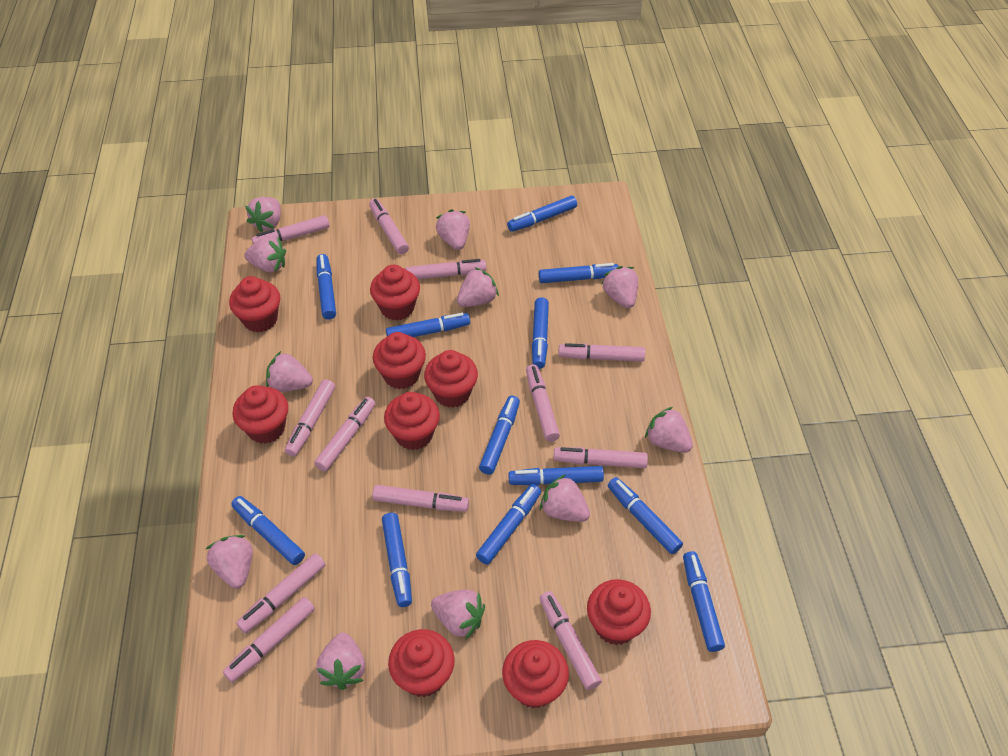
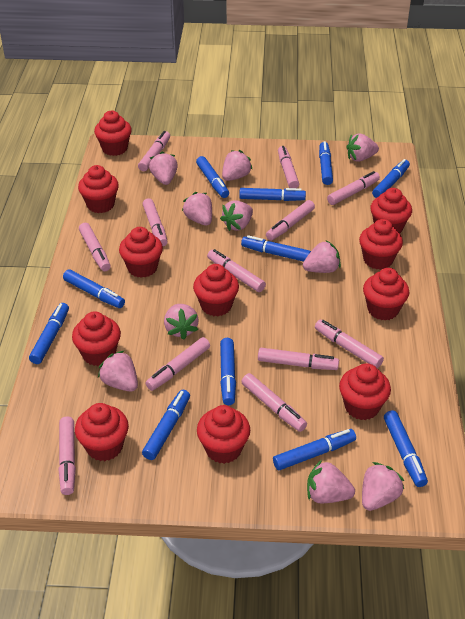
blue marker: [231,496,305,565] [317,254,336,319] [382,513,412,607] [386,313,470,337] [476,484,541,565] [479,396,520,475] [507,196,577,232] [509,466,604,486] [532,297,549,369] [539,263,619,283] [608,477,683,554] [683,551,725,652] = 12 -> [29,303,69,364] [63,269,125,308] [142,390,190,460] [196,156,229,198] [220,338,236,405] [239,188,306,201] [241,235,311,262] [273,429,356,470] [319,141,333,185] [372,159,410,198] [384,410,428,487] = 11
pink strawberry: [206,535,253,589] [244,237,286,272] [245,197,281,233] [266,351,313,392] [316,633,365,690] [431,589,485,640] [436,210,470,250] [457,267,499,307] [540,474,590,522] [601,266,638,308] [645,407,693,453] = 11 -> [98,350,138,391] [149,152,178,185] [164,304,199,340] [182,192,212,226] [220,200,253,231] [222,150,253,181] [303,240,341,273] [307,460,355,503] [346,133,379,162] [362,462,404,511] = 10
red cupcake: [229,276,280,333] [232,385,288,444] [370,265,420,321] [373,332,426,389] [384,392,440,450] [388,629,455,697] [424,350,478,408] [502,640,569,708] [587,579,651,645] = 9 -> [72,311,121,366] [75,403,129,461] [78,165,119,213] [94,111,132,156] [119,227,163,278] [193,264,239,316] [197,405,250,464] [339,363,391,420] [359,219,403,270] [363,268,409,321] [370,188,412,234] = 11

